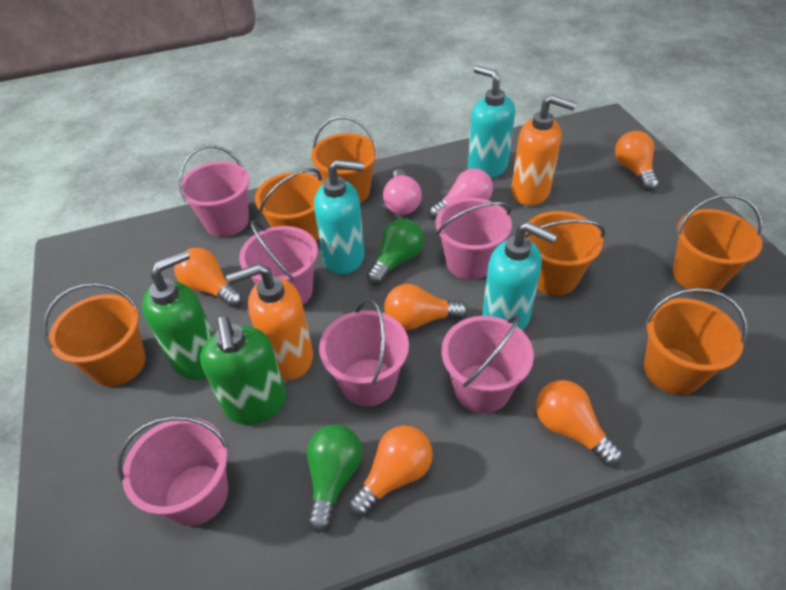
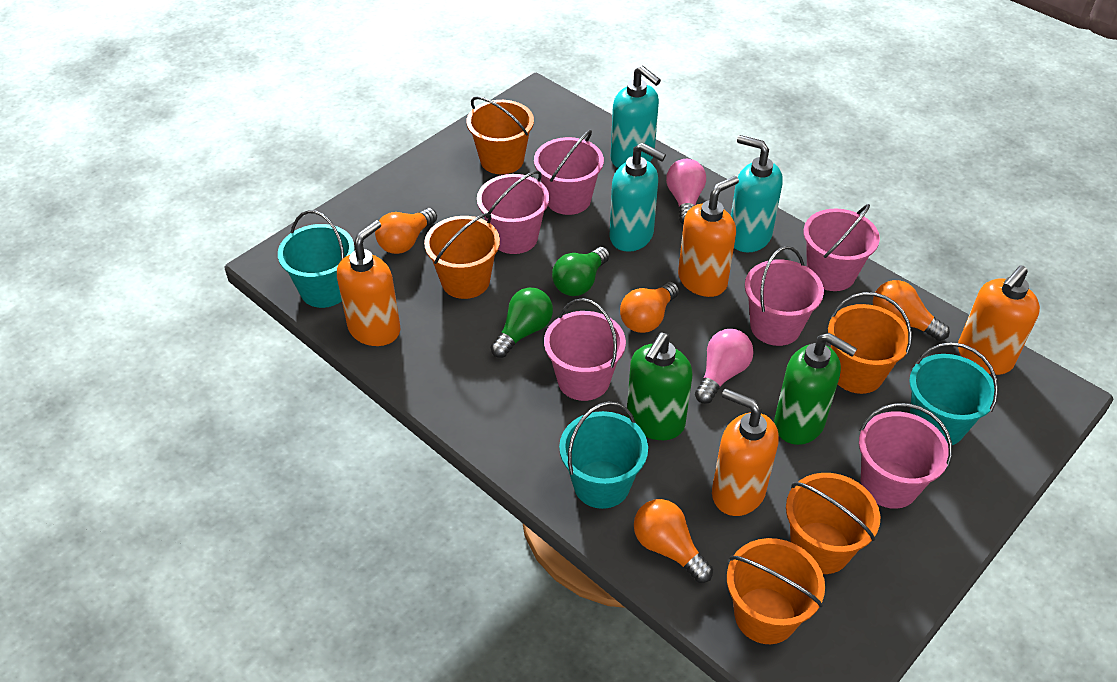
orange bucket: [43,283,146,386] [255,168,323,242] [311,116,378,203] [525,211,605,295] [644,288,747,395] [673,194,763,294] = 6 -> [424,213,500,299] [466,96,534,174] [727,538,825,644] [786,473,880,574] [828,292,912,394] = 5
orange light bulb: [174,248,242,307] [348,426,433,517] [384,284,468,330] [536,380,622,466] [615,131,659,191] = 5 -> [375,208,437,254] [620,282,679,333] [634,499,713,583] [873,280,950,341] = 4
orange soap dispenser: [226,264,313,380] [511,95,577,206] = 2 -> [337,220,400,346] [678,176,739,297] [712,389,779,516] [958,265,1040,375] = 4
turquoise bucket: none = 0 -> [278,210,355,308] [559,401,648,509] [909,342,998,445] = 3

